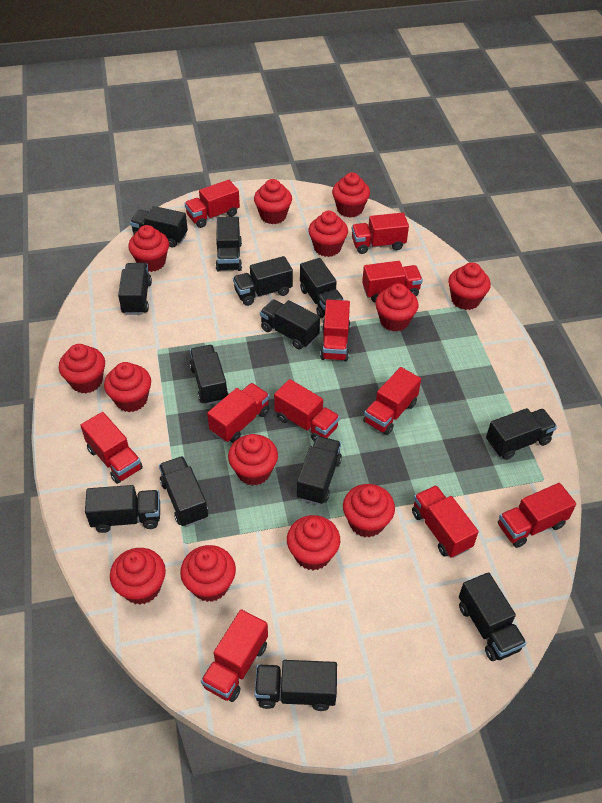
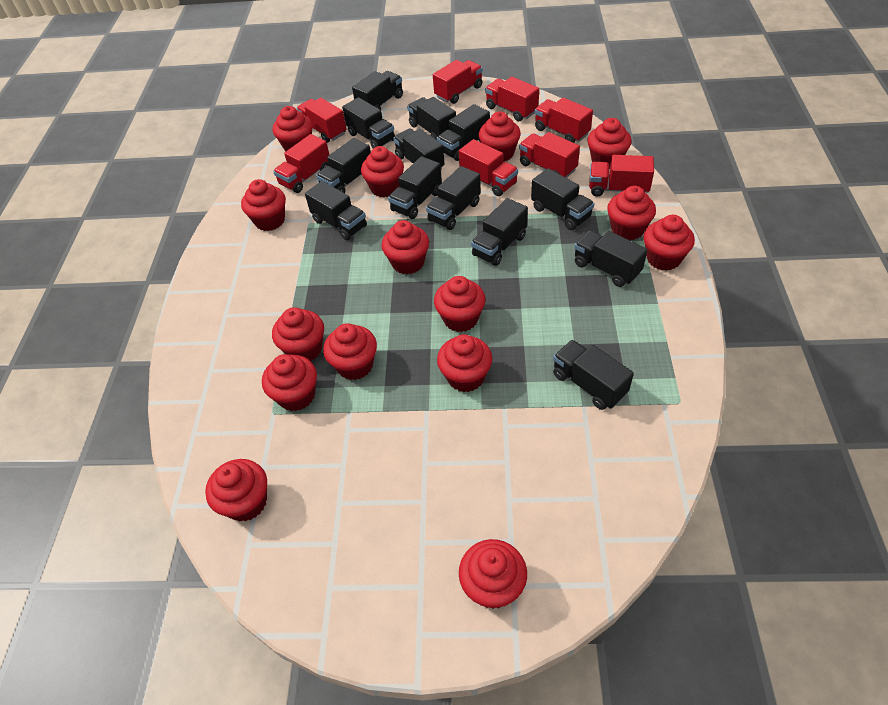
red cupcake: [59,344,105,393] [104,362,151,412] [110,548,166,605] [128,225,169,272] [180,545,236,602] [228,434,278,486] [254,179,292,224] [287,515,340,571] [308,211,348,257] [332,172,370,218] [343,484,395,538] [375,283,418,332] [448,262,491,310] = 13 -> [205,459,267,522] [241,179,286,231] [262,354,317,411] [272,307,324,361] [273,106,313,151] [323,323,377,380] [361,146,404,198] [381,220,429,274] [434,276,486,332] [437,334,492,392] [459,539,527,609] [479,112,521,162] [588,118,631,169] [607,186,656,240] [644,215,695,271] = 15
red truck: [80,412,143,484] [184,180,240,228] [201,609,268,702] [207,383,270,443] [274,379,340,442] [320,299,350,361] [352,213,409,254] [362,261,423,302] [363,367,421,435] [412,485,479,558] [498,483,576,548] = 11 -> [273,134,329,193] [296,98,347,143] [433,60,483,104] [459,139,518,196] [485,76,539,121] [519,132,580,178] [535,98,593,143] [589,155,654,197] = 8

